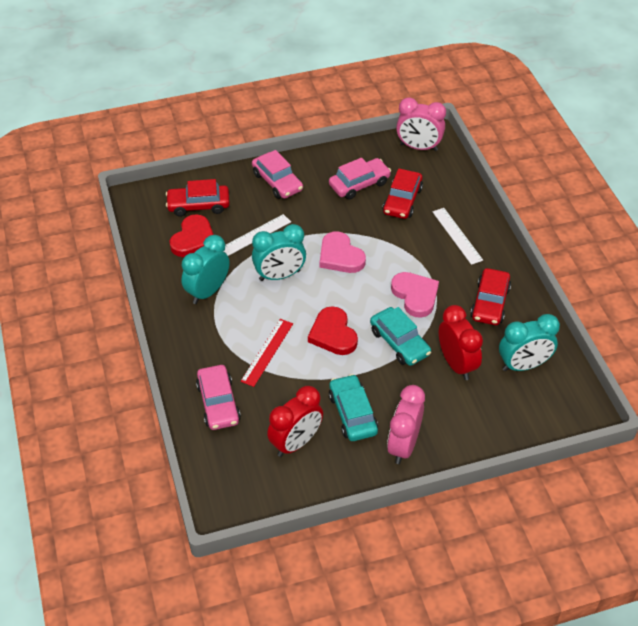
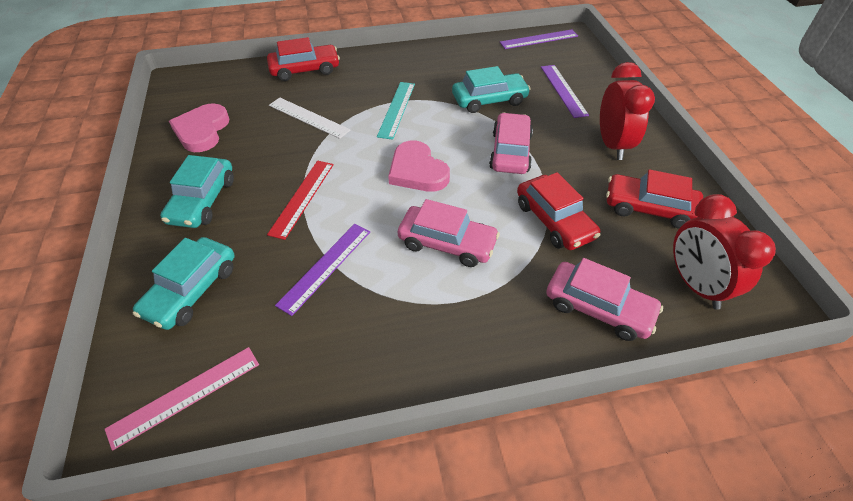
pink clock: [387,385,425,464] [396,97,446,151] = 2 -> none = 0
pink ruler: none = 0 -> [105,347,259,451] = 1
purple ruler: none = 0 -> [275,224,370,316] [500,29,578,49] [541,65,589,118] = 3
red heart: [169,214,214,257] [308,306,358,355] = 2 -> none = 0
turquoise car: [329,374,378,441] [370,307,431,366] = 2 -> [133,237,234,330] [160,155,234,228] [452,66,530,113] = 3
turquoise clock: [181,235,229,304] [252,224,306,281] [499,314,560,371] = 3 -> none = 0
turquoise ruler: none = 0 -> [377,82,415,140] = 1
white ruler: [224,214,291,256] [433,208,483,265] = 2 -> [269,98,351,139] = 1

